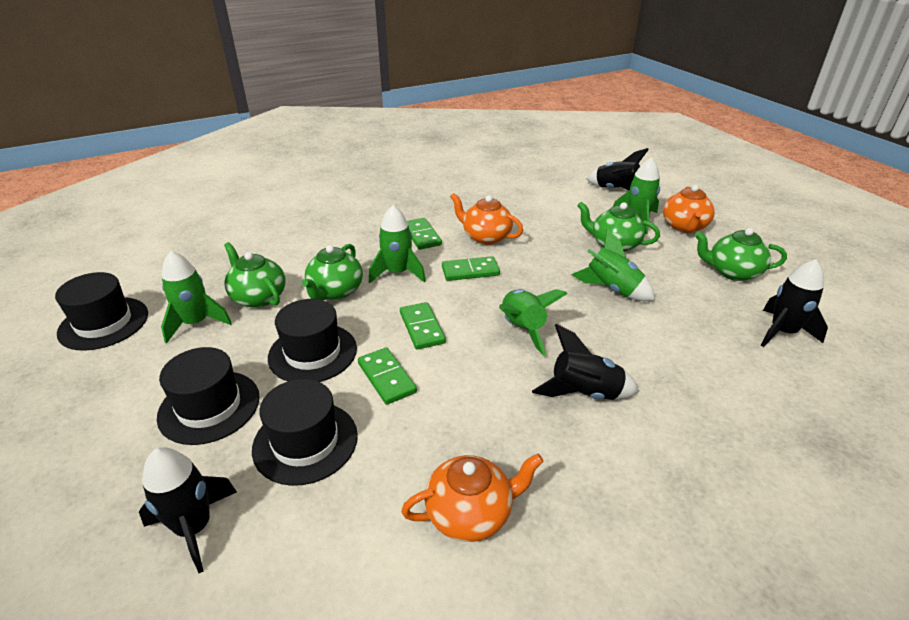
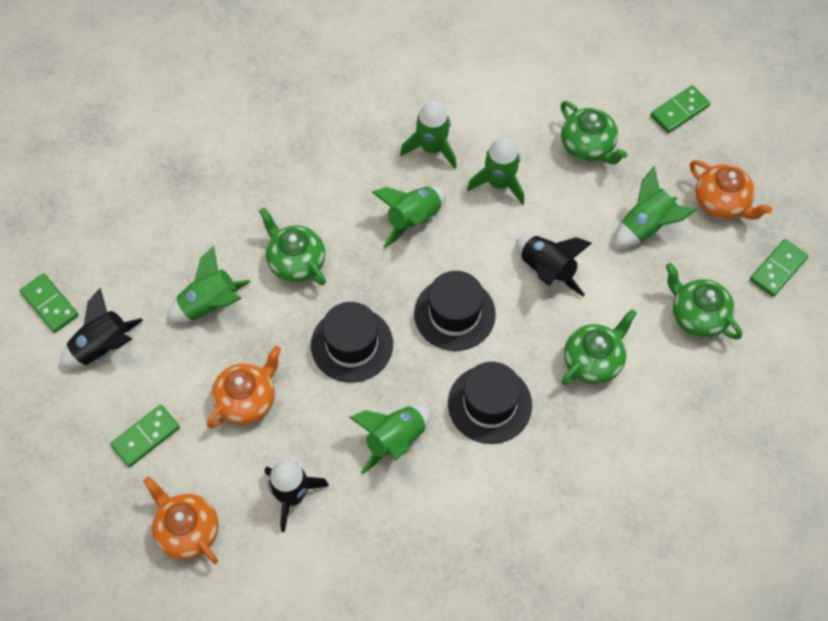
black hat: [55,272,148,351] [157,347,260,445] [252,379,358,486] [268,299,357,382] = 4 -> [311,302,393,383] [414,271,496,351] [448,362,532,444] = 3
black rocket: [139,447,237,573] [532,324,639,400] [587,148,649,191] [761,259,828,347] = 4 -> [60,288,143,369] [265,460,329,532] [516,236,592,296] = 3
green rocket: [161,251,232,344] [369,205,426,283] [499,289,568,356] [571,229,655,301] [613,157,660,234] = 5 -> [167,246,251,323] [349,406,431,474] [372,187,446,248] [400,101,457,169] [467,137,524,205] [614,166,697,248] = 6

